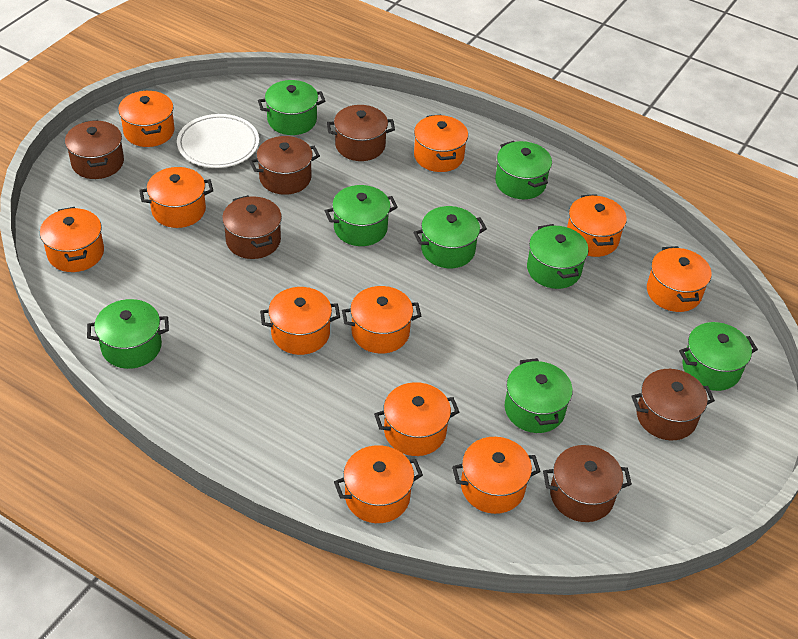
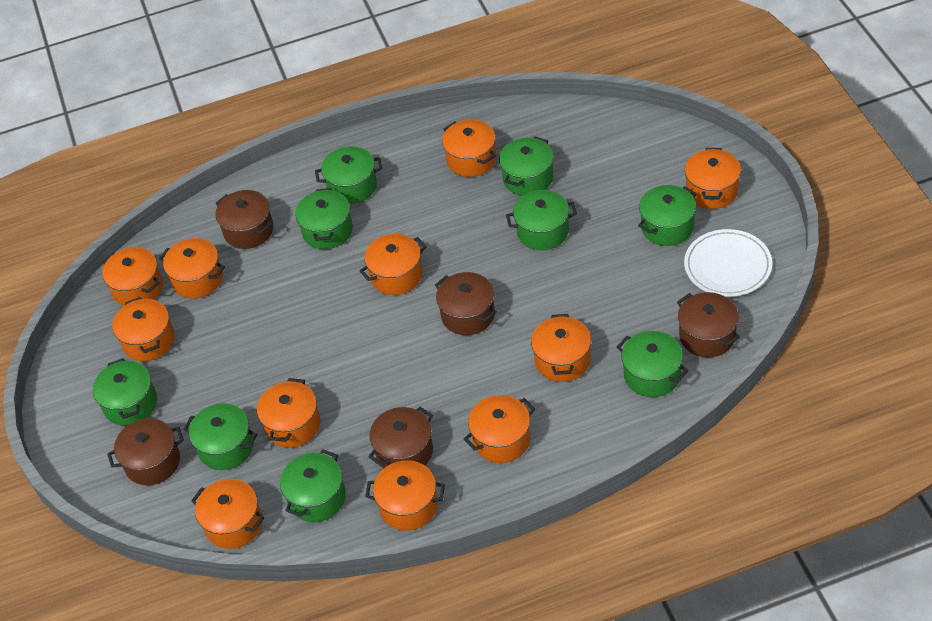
brown pot: [65,120,124,179] [222,195,282,259] [249,136,320,195] [327,105,395,161] [543,445,632,522] [631,369,715,440] = 6 -> [107,418,184,486] [216,190,273,249] [368,407,433,469] [435,272,497,335] [677,292,740,358] = 5
green pot: [87,299,169,369] [258,80,325,135] [325,185,398,246] [413,206,487,268] [495,141,552,199] [505,358,573,433] [527,224,588,289] [679,322,758,391] = 8 -> [93,358,157,426] [183,403,257,470] [280,449,346,522] [295,188,353,249] [315,146,382,204] [499,136,553,196] [506,190,577,250] [617,331,688,397] [638,185,697,246] = 9

